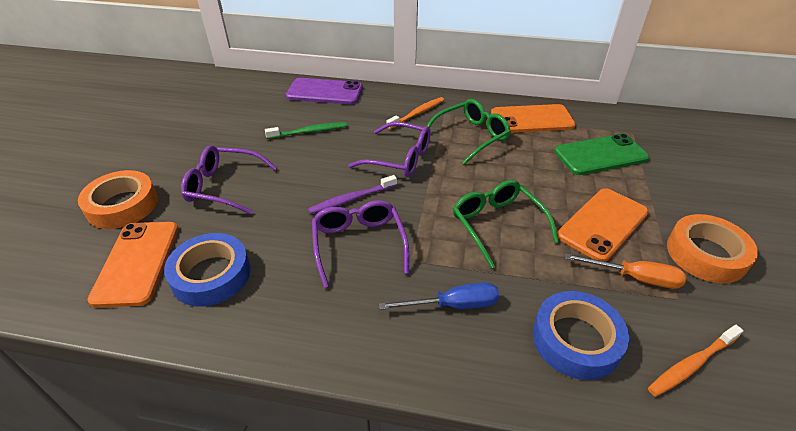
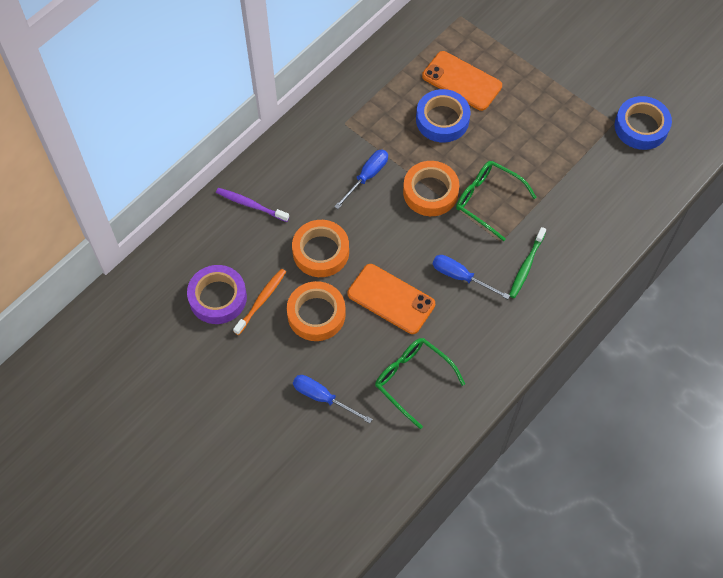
blue screwdriver: [379,282,499,310] = 1 -> [293,375,373,423] [334,150,388,209] [433,255,510,299] = 3
green phone: [554,134,649,175] = 1 -> none = 0
orange phone: [87,222,178,308] [491,104,576,133] [557,188,649,262] = 3 -> [348,264,435,334] [422,51,502,111] = 2
orange screwdriver: [565,253,687,289] = 1 -> none = 0
orange tape: [78,170,158,229] [667,214,758,283] = 2 -> [287,281,346,341] [292,220,349,277] [403,161,459,216] = 3
orange toothbrush: [387,97,444,129] [648,325,744,397] = 2 -> [233,268,286,335] = 1
purple glasses: [181,145,277,214] [312,200,409,288] [348,122,431,177] = 3 -> none = 0
purple phone: [286,78,363,104] = 1 -> none = 0
purple tape: none = 0 -> [187,265,247,324] = 1

